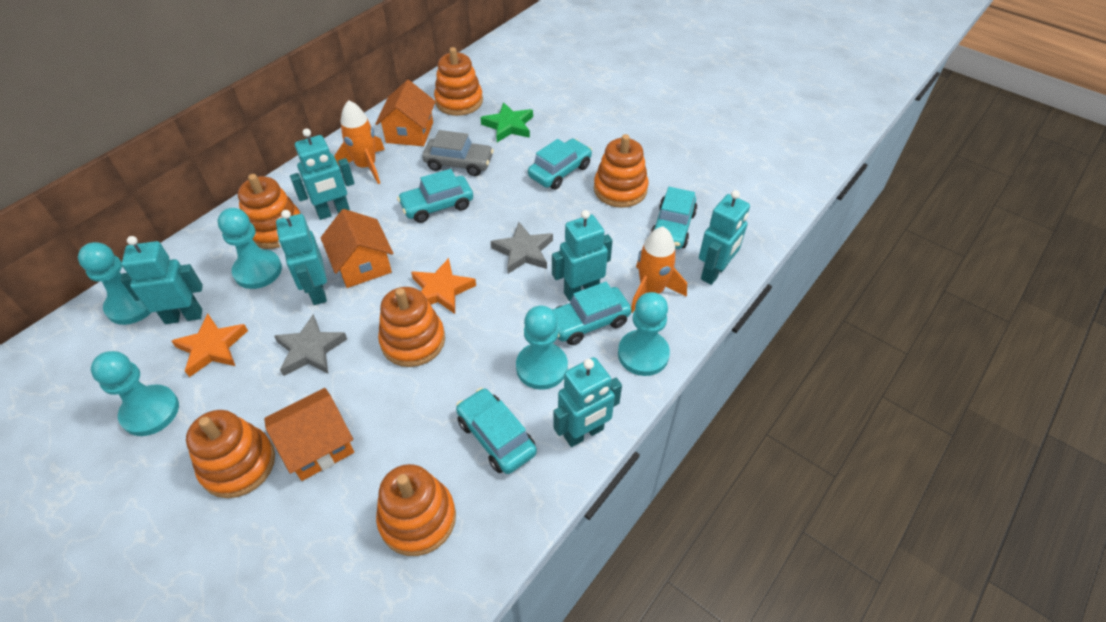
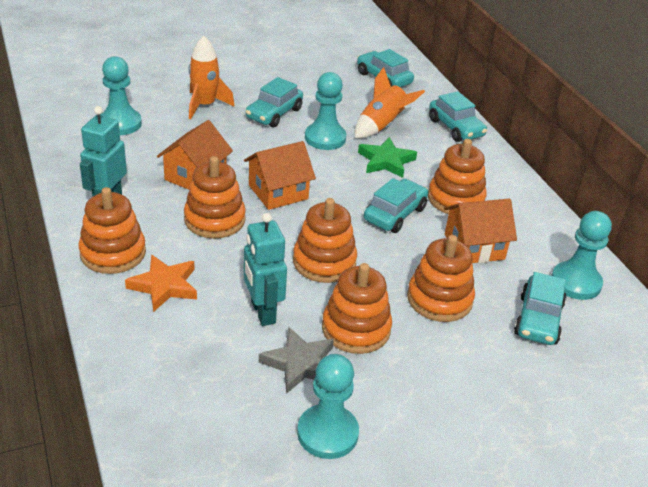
grey car: [422,130,494,176] = 1 -> none = 0
grey star: [274,314,347,376] [491,222,553,274] = 2 -> [259,327,334,394] = 1
orange star: [171,314,248,377] [411,258,476,314] = 2 -> [125,255,197,312] = 1
turquoise pawn: [78,242,152,325] [91,351,179,436] [218,208,282,289] [516,306,568,390] [618,292,670,376] = 5 -> [101,56,142,135] [297,354,359,459] [305,72,346,150] [552,211,612,300] = 4
turquoise robot: [121,236,203,324] [276,210,327,305] [290,128,355,220] [552,210,613,301] [554,357,622,447] [699,190,750,285] = 6 -> [80,106,127,197] [244,213,287,326] = 2

